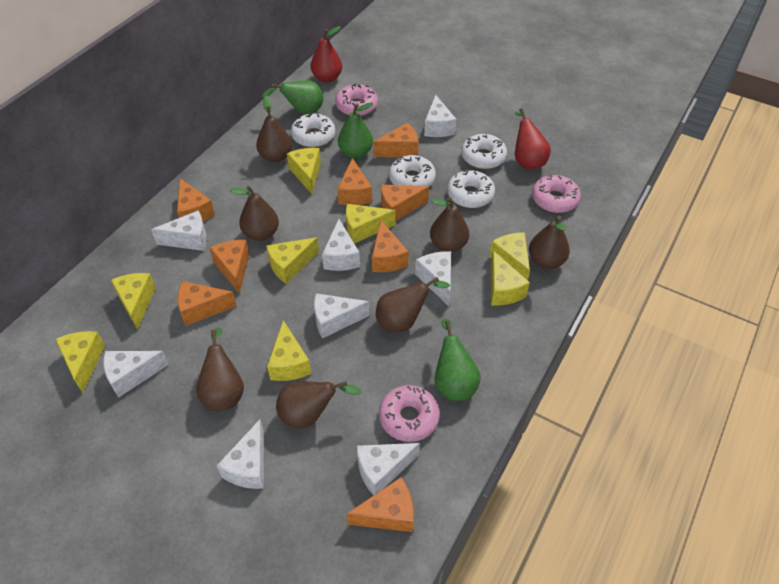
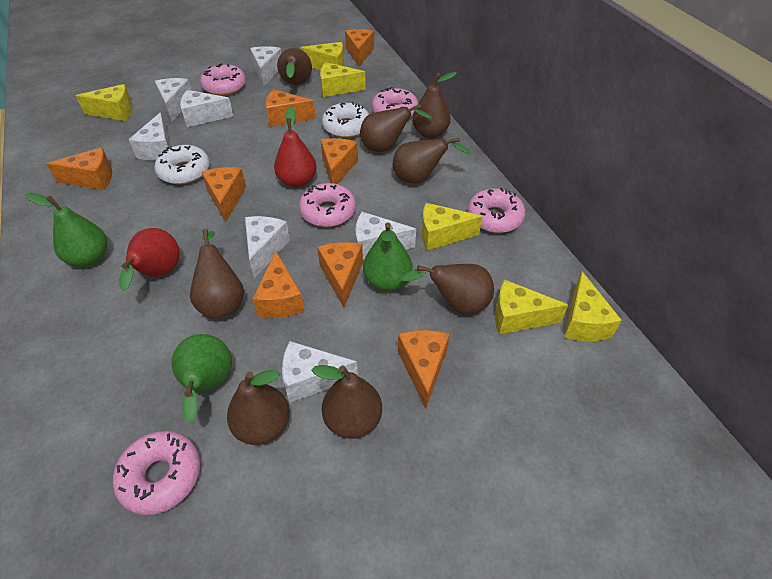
brown pear: [196,327,244,411] [230,186,279,241] [256,96,292,162] [276,381,362,429] [376,277,450,332] [430,197,469,252] [529,216,570,269] = 7 -> [190,229,244,318] [227,370,290,445] [277,48,312,85] [312,365,382,439] [360,104,432,152] [393,137,471,183] [401,264,494,314] [412,72,457,139] = 8
pink donut: [335,84,378,116] [379,385,440,442] [532,174,581,213] = 3 -> [113,431,201,515] [200,63,246,96] [299,183,356,227] [372,87,418,118] [467,188,526,233] = 5
white cheese: [103,351,169,398] [151,211,207,251] [217,419,264,489] [314,293,370,339] [322,219,360,271] [357,443,420,495] [415,251,451,306] [424,95,456,137] = 8 -> [129,112,170,161] [155,78,192,122] [180,90,233,127] [245,216,290,278] [250,46,281,86] [282,341,358,403] [355,212,416,259] = 7
white donut: [291,113,335,147] [389,155,436,186] [447,170,495,208] [461,134,507,169] = 4 -> [154,145,210,185] [322,102,369,138] = 2
yellow cheese: [55,331,105,393] [111,273,156,330] [266,237,319,284] [267,320,311,381] [287,148,321,194] [346,204,395,243] [489,232,530,280] [491,251,530,306] = 8 -> [76,84,132,121] [300,42,344,70] [320,62,366,97] [422,203,483,250] [495,279,568,334] [564,272,622,341] = 6

